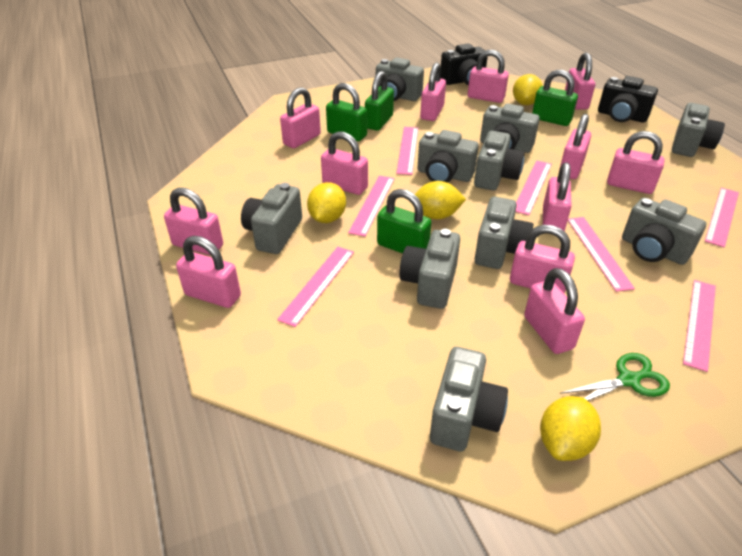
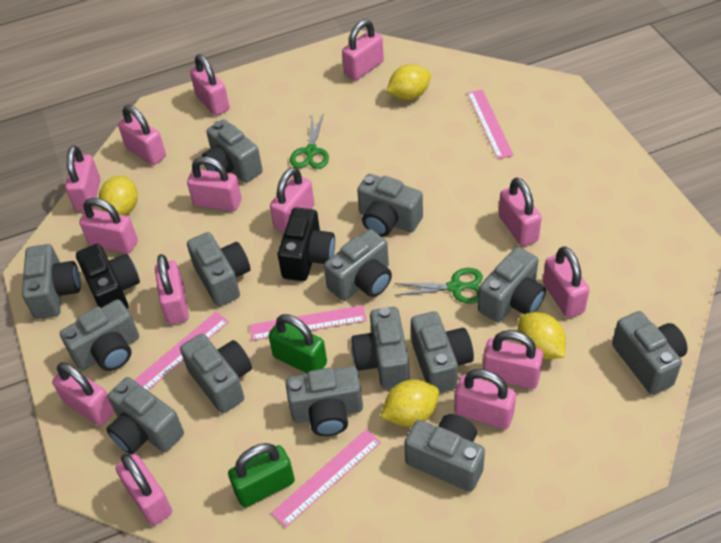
green padlock: [326,83,367,141] [365,71,394,131] [377,189,431,253] [532,70,578,126] = 4 -> [228,443,295,508] [268,314,327,374] = 2
green scissors: [559,353,670,401] = 1 -> [290,113,329,169] [394,268,483,304] = 2
grey camera: [241,183,302,254] [376,57,424,101] [399,229,460,309] [418,130,479,183] [430,347,508,451] [474,131,525,190] [475,197,533,269] [480,103,540,153] [622,198,706,265] [672,103,725,157] = 10 -> [22,244,81,319] [60,299,139,371] [106,377,184,454] [180,334,252,413] [187,232,250,306] [202,119,263,183] [285,366,363,436] [324,229,392,301] [351,307,410,389] [357,174,423,237] [404,414,485,492] [411,311,474,393] [478,247,546,323] [612,311,688,395] = 14
pink padlock: [164,188,223,255] [176,236,241,308] [280,87,321,148] [321,131,368,195] [420,62,446,121] [468,50,509,103] [510,225,575,293] [524,268,585,354] [543,162,572,231] [559,114,591,179] [565,53,595,110] [607,131,664,194] = 12 -> [52,362,115,426] [65,146,100,211] [79,198,138,253] [116,454,172,526] [118,105,166,165] [155,254,189,324] [187,157,241,211] [190,54,230,116] [270,167,315,233] [342,20,384,81] [455,369,516,430] [483,330,543,389] [499,178,542,246] [543,246,589,318] = 14
pink ruler: [277,247,354,327] [348,176,395,237] [396,127,418,175] [516,160,552,215] [568,217,635,292] [683,280,716,372] [705,188,739,248] = 7 -> [134,312,229,390] [250,305,366,341] [271,429,381,528] [467,90,514,159] = 4

